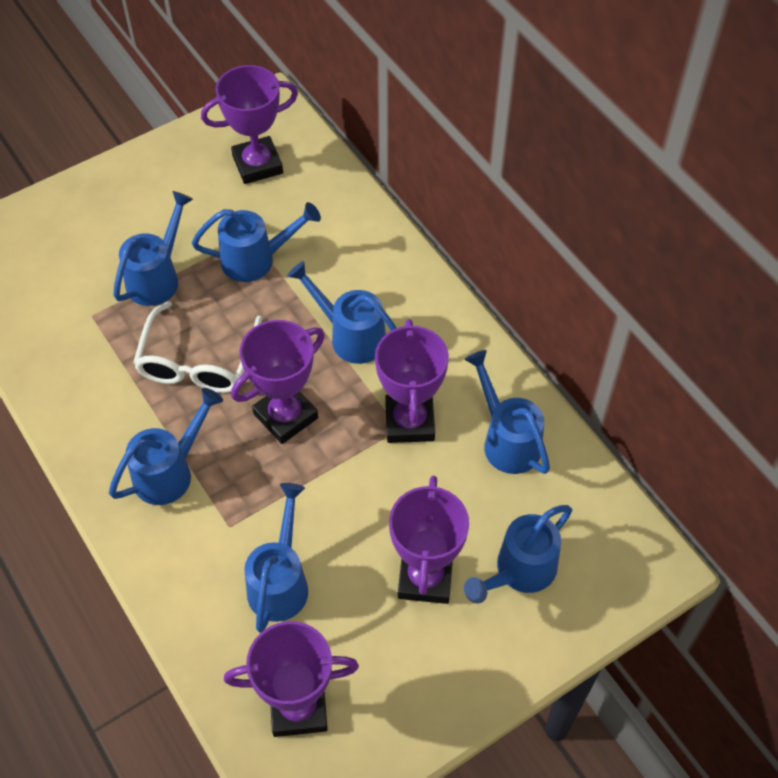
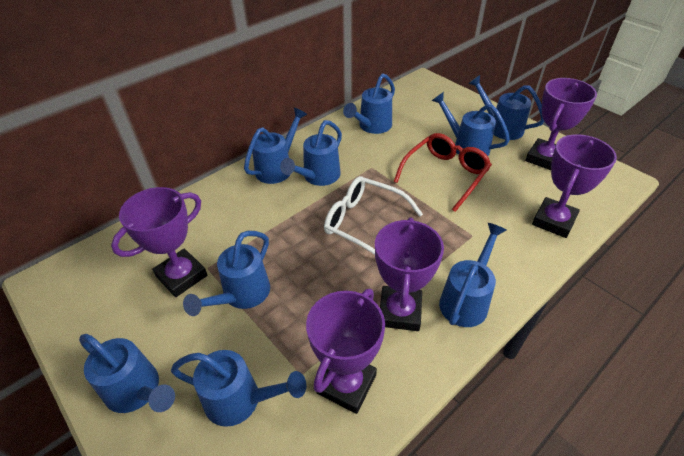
blue watering can: [109,388,223,505] [113,191,193,306] [192,202,321,282] [244,483,308,633] [287,261,397,364] [464,505,573,604] [465,350,550,474] = 7 -> [79,334,175,413] [171,350,306,427] [183,231,270,316] [244,108,307,184] [280,120,342,186] [343,73,395,134] [432,92,510,156] [439,223,506,327] [468,75,544,140] = 9
red glasses: none = 0 -> [393,133,492,212] = 1

